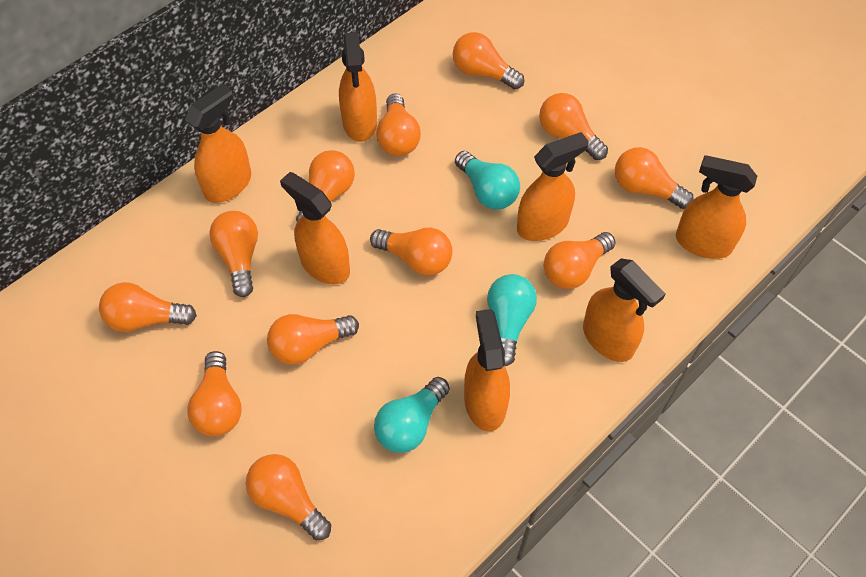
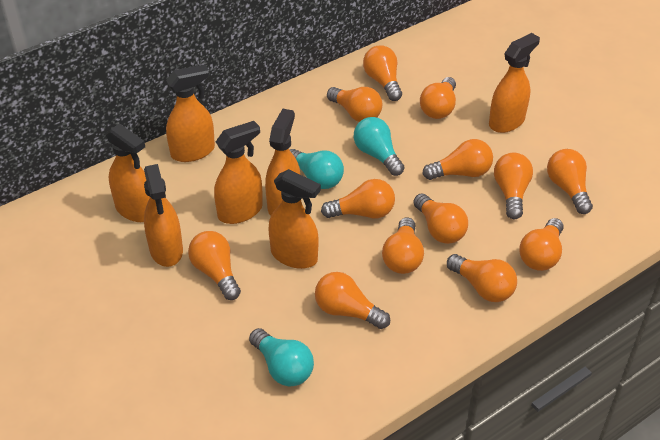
orange light bulb: [99,282,197,332] [187,351,242,436] [209,211,258,297] [246,454,331,541] [267,314,359,365] [296,150,355,221] [370,228,452,276] [376,93,421,156] [453,32,524,90] [539,93,608,160] [544,232,616,289] [615,147,694,209] = 12 -> [188,231,241,300] [315,272,390,329] [321,179,395,218] [327,87,382,122] [363,45,402,101] [382,217,424,274] [413,193,468,244] [420,77,456,119] [423,139,493,180] [447,254,517,302] [494,153,533,219] [519,218,564,271] [547,149,593,214] = 13

